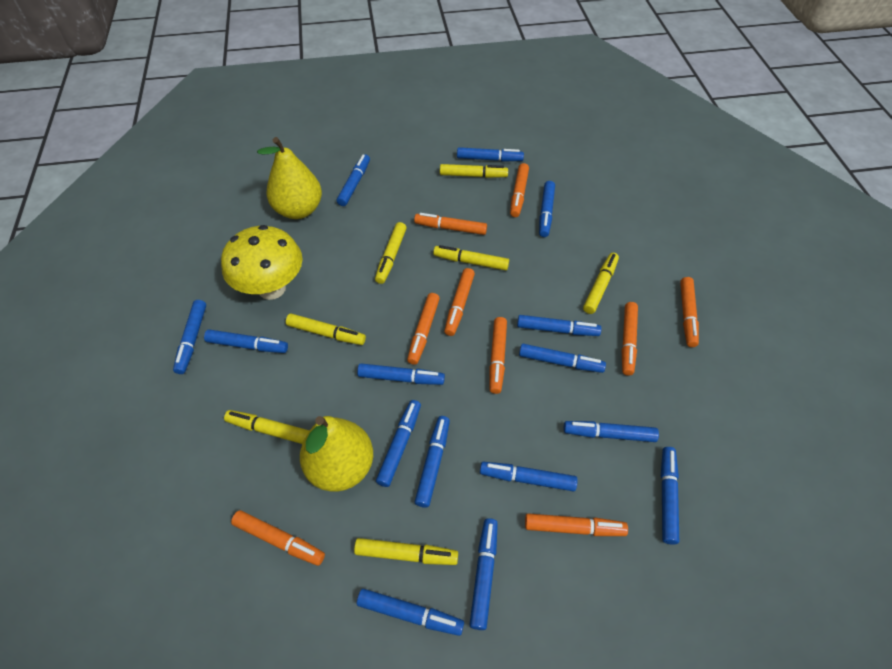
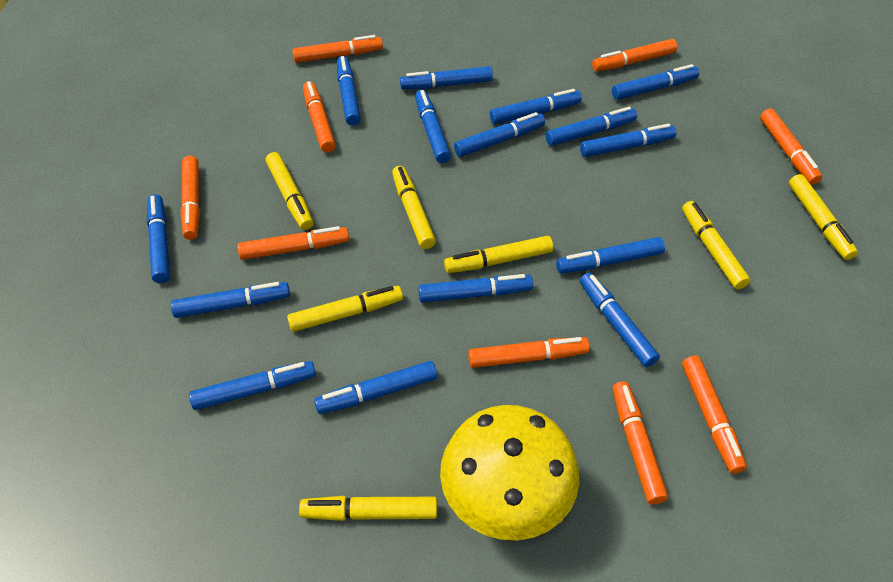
yellow pear: [257,137,322,219] [300,416,373,491] = 2 -> none = 0

